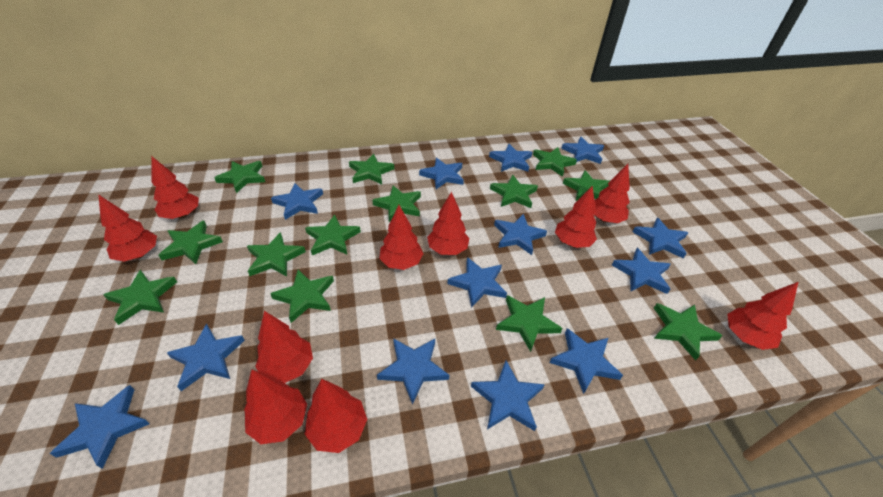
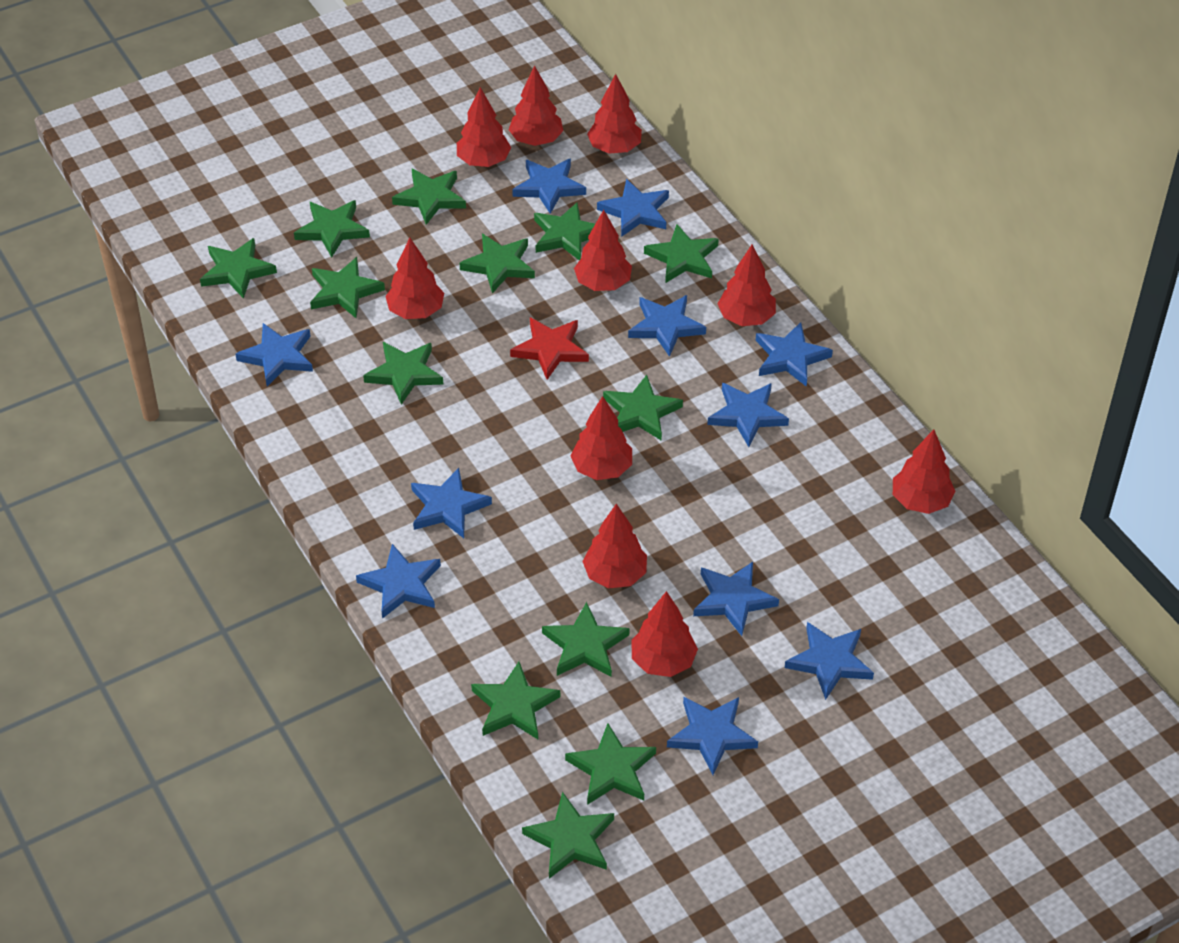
blue star: [50,385,150,469] [167,324,245,391] [271,183,323,220] [377,338,449,405] [419,158,464,189] [448,257,507,308] [471,361,545,431] [489,144,532,172] [494,214,547,255] [550,328,623,394] [561,137,604,164] [612,248,671,294] [633,217,688,259] = 13 -> [236,323,313,387] [356,544,441,619] [411,468,492,538] [512,159,586,214] [597,179,669,237] [628,295,706,357] [667,697,758,775] [693,562,779,636] [707,383,789,447] [756,322,833,387] [785,622,874,700] = 11
red star: none = 0 -> [510,317,589,380] = 1

